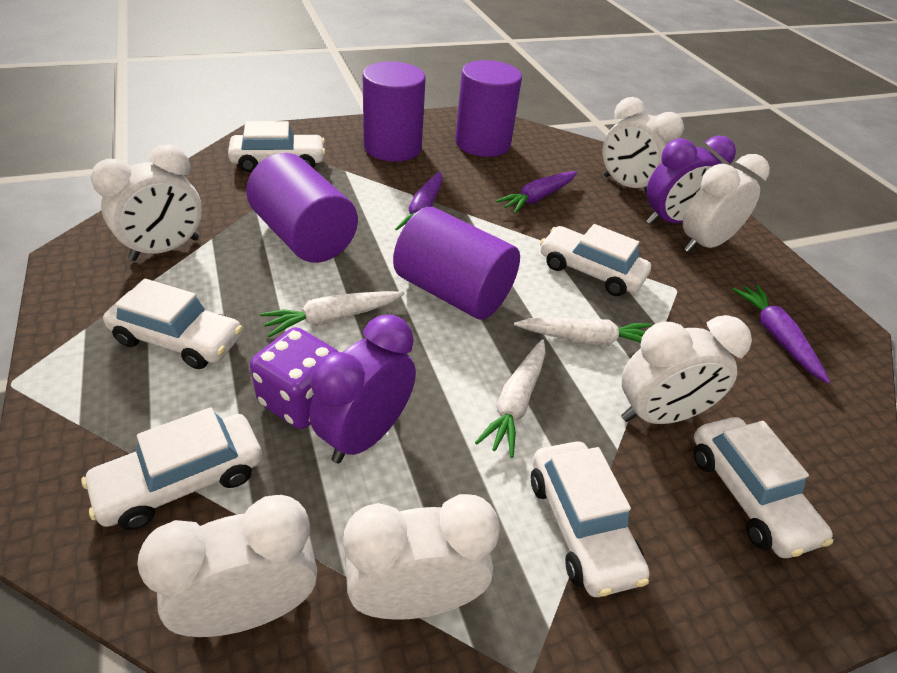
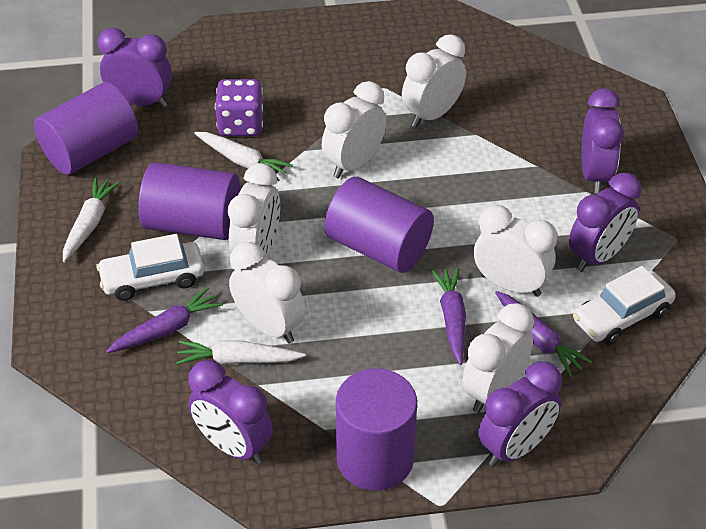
purple clock: [309,314,416,463] [646,136,736,225] = 2 -> [97,28,172,108] [188,360,273,464] [478,361,562,467] [569,173,641,272] [581,88,624,193] = 5
white car: [82,407,262,530] [103,279,243,369] [228,121,326,172] [531,441,650,597] [540,224,651,296] [694,417,833,558] = 6 -> [96,234,204,301] [573,266,676,345] = 2

